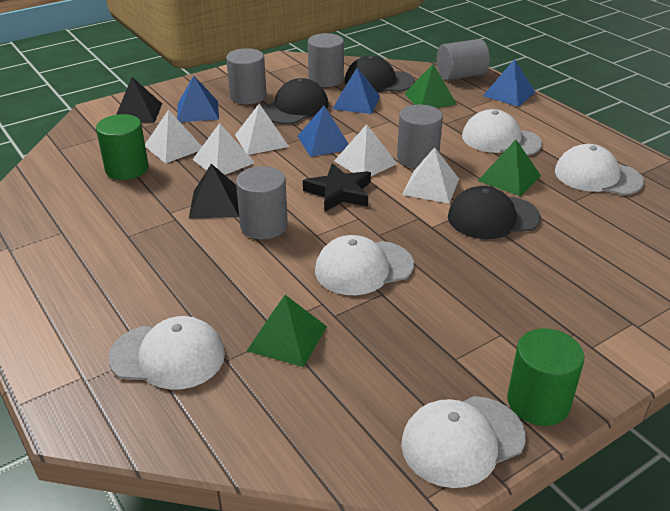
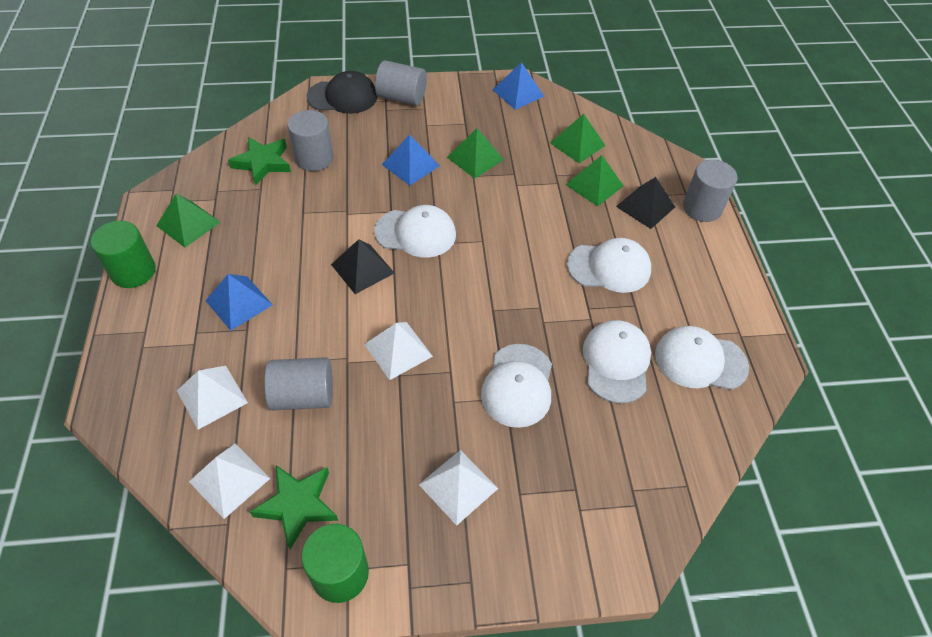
black cap: [262,78,329,124] [345,56,415,92] [448,186,541,239] = 3 -> [307,71,378,114] = 1
black star: [303,163,371,212] = 1 -> none = 0
blue pyramid: [177,75,219,122] [297,106,349,157] [333,67,380,114] [483,59,535,107] = 4 -> [205,274,273,331] [382,134,440,186] [493,62,545,110] = 3
green pyramid: [247,295,327,367] [404,64,457,108] [478,140,541,196] = 3 -> [157,194,221,248] [447,128,504,179] [550,114,606,163] [565,155,624,206] = 4
green star: none = 0 -> [228,137,291,185] [250,465,338,549] = 2
grey cylinder: [226,48,267,104] [236,166,288,239] [308,33,344,87] [397,104,443,168] [437,39,490,80] = 5 -> [264,357,333,411] [288,110,333,171] [375,60,427,106] [683,160,737,222] = 4
white pyramid: [145,110,202,163] [192,123,255,175] [235,104,289,155] [334,124,397,176] [402,147,459,203] = 5 -> [177,366,248,430] [189,444,270,519] [364,322,433,380] [419,450,498,526] = 4

